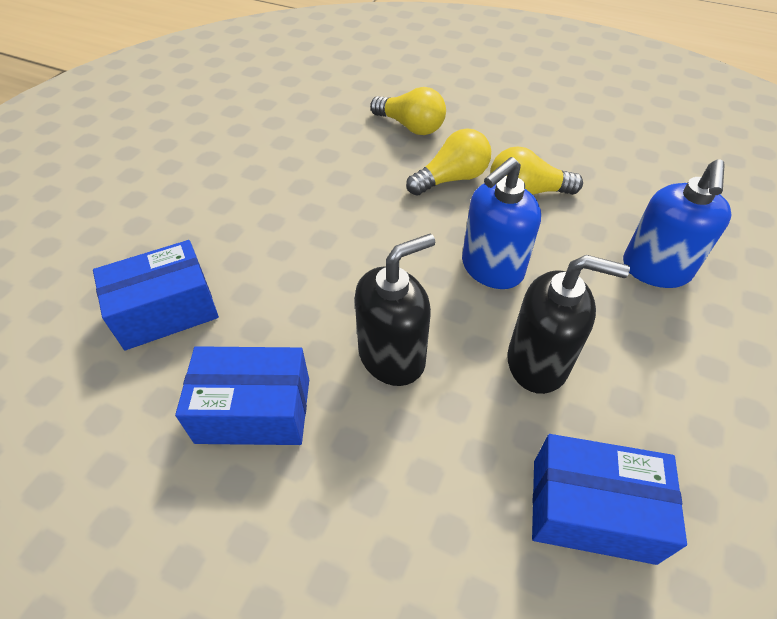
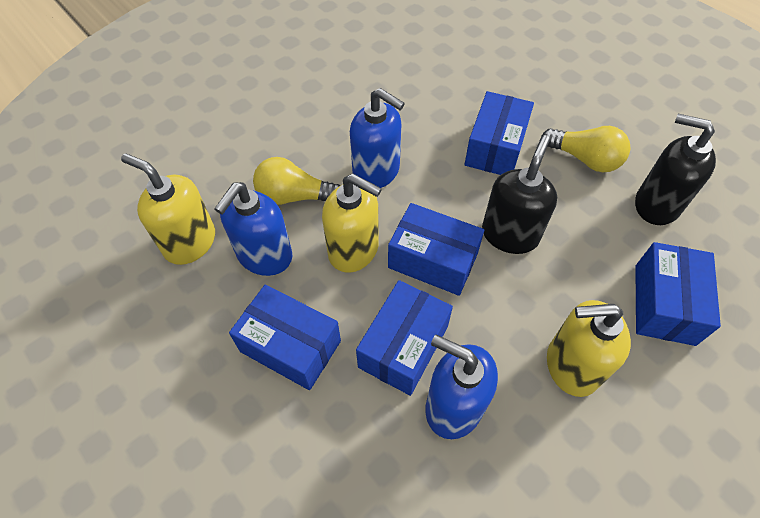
blue box: [93,240,219,350] [175,346,309,445] [532,434,687,565] = 3 -> [229,284,341,390] [356,280,453,396] [388,203,484,296] [464,91,534,175] [635,242,721,346] = 5
blue soap dispenser: [462,157,541,289] [623,159,732,288] = 2 -> [214,182,292,276] [350,88,405,188] [425,335,498,439] = 3
yellow light bulb: [370,87,446,135] [406,128,491,196] [490,146,583,195] = 3 -> [253,157,341,205] [541,126,631,172] = 2
yellow soap dispenser: none = 0 -> [121,153,215,265] [322,174,382,273] [547,300,631,397] = 3

